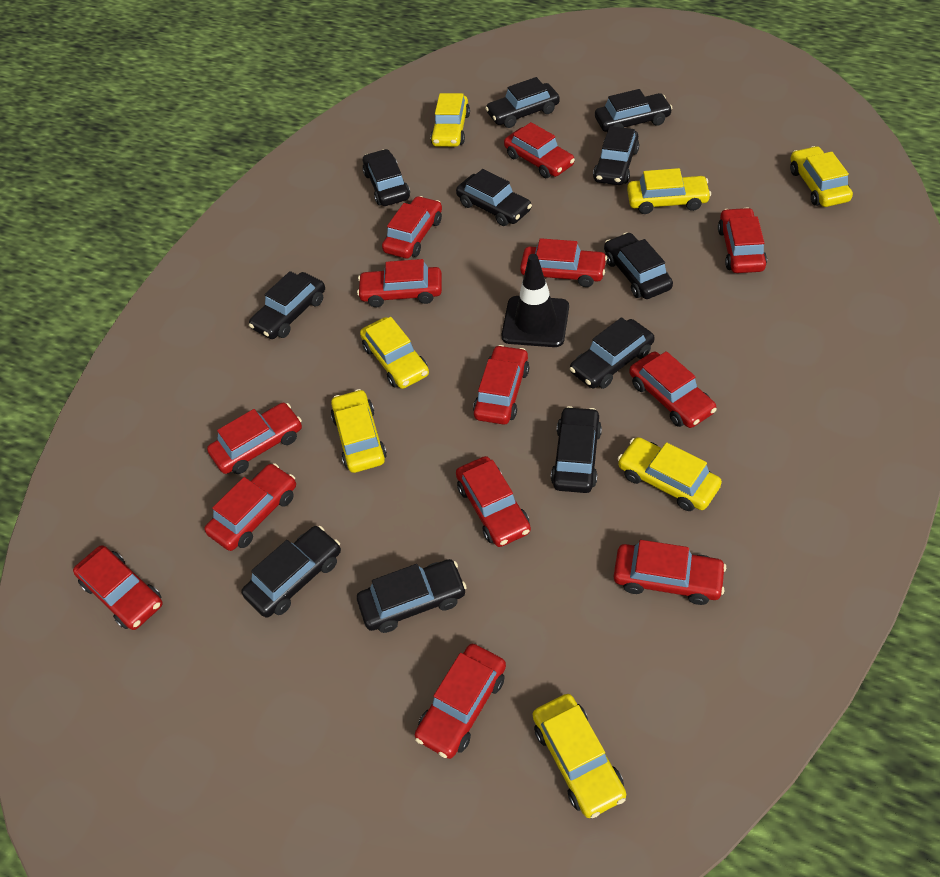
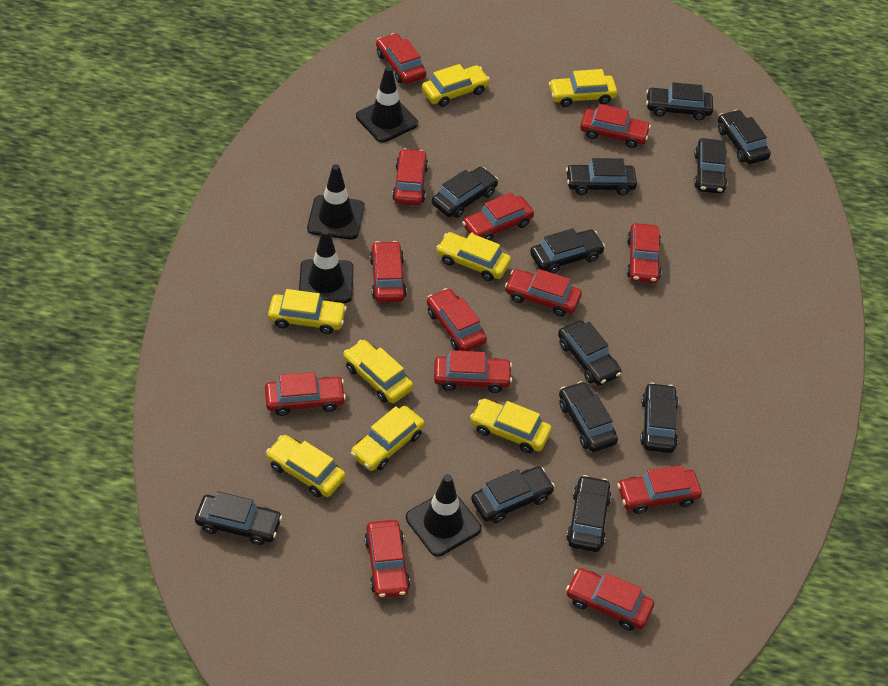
black car: [241,526,341,618] [249,271,325,339] [357,559,467,633] [363,149,410,206] [456,169,532,226] [485,77,560,128] [551,406,602,493] [570,317,655,389] [593,126,639,185] [595,89,672,132] [604,232,673,299] = 11 -> [195,492,283,546] [432,167,498,218] [471,466,555,523] [530,228,605,273] [558,320,622,386] [559,381,618,452] [566,158,637,195] [566,475,611,552] [640,383,679,453] [646,82,713,121] [694,138,727,194] [718,110,771,164] = 12
black traffic cone: [502,254,569,347] = 1 -> [299,229,354,303] [307,164,365,240] [356,66,418,143] [406,474,481,557] = 4
yellow car: [331,389,387,473] [360,317,429,389] [430,93,470,147] [533,694,626,818] [618,437,722,511] [627,168,711,214] [790,146,853,207] = 7 -> [266,435,346,497] [268,289,347,334] [343,340,413,403] [351,406,425,471] [422,64,490,107] [436,232,511,281] [470,399,552,453] [549,69,617,107] = 8

